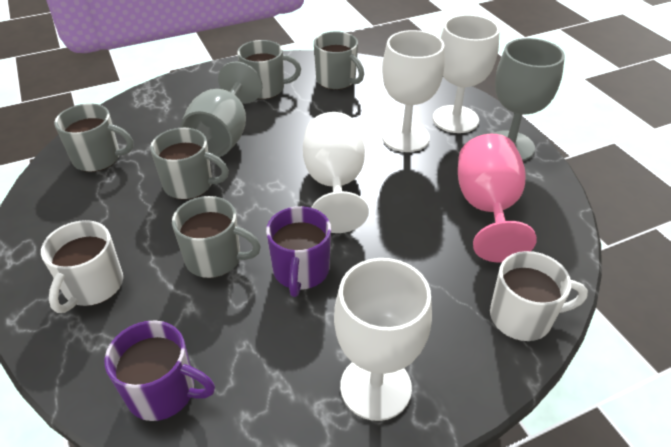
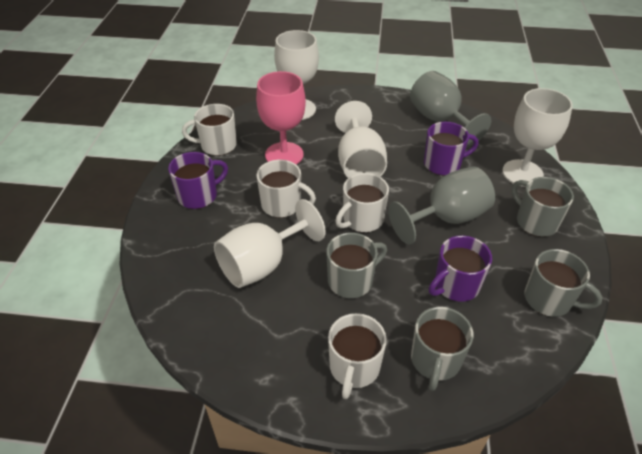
grey mug: [54,103,133,172] [150,128,229,200] [172,196,261,278] [237,40,301,99] [314,32,364,90] = 5 -> [326,233,387,298] [411,307,474,391] [512,177,574,237] [524,249,603,317] = 4
purple mug: [105,320,215,421] [266,206,331,297] = 2 -> [168,152,228,209] [424,122,479,176] [429,235,492,302] = 3
white mug: [41,220,123,313] [490,251,588,341] = 2 -> [182,104,237,156] [256,160,316,218] [328,313,387,399] [335,173,389,232] = 4

